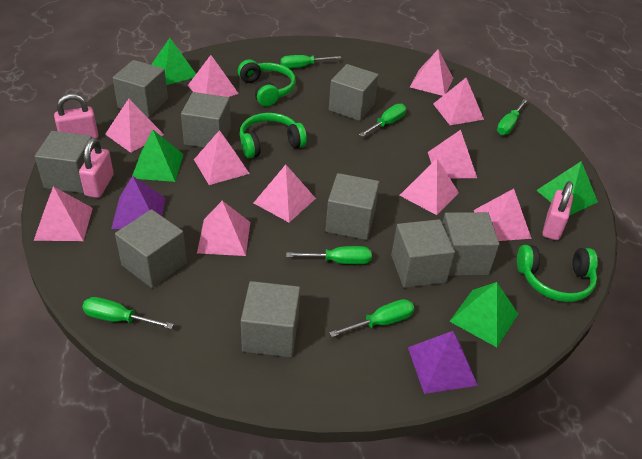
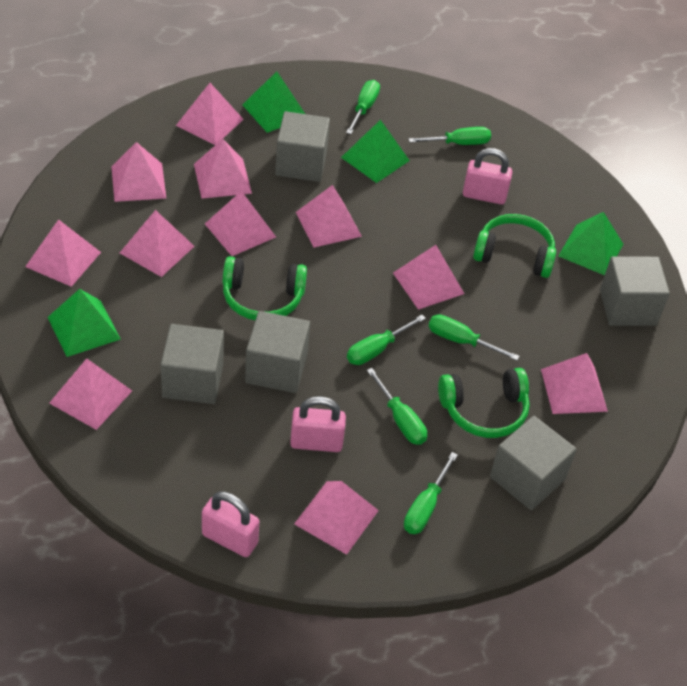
grey cube: [35,131,94,193] [113,60,168,118] [115,209,187,288] [181,92,231,148] [241,281,300,357] [326,173,379,240] [329,64,379,121] [391,219,455,288] [442,212,499,276] = 9 -> [161,324,224,404] [245,311,310,393] [275,111,330,182] [490,416,577,510] [600,256,670,326] = 5
purple pyramid: [111,176,165,229] [408,331,478,394] = 2 -> none = 0

